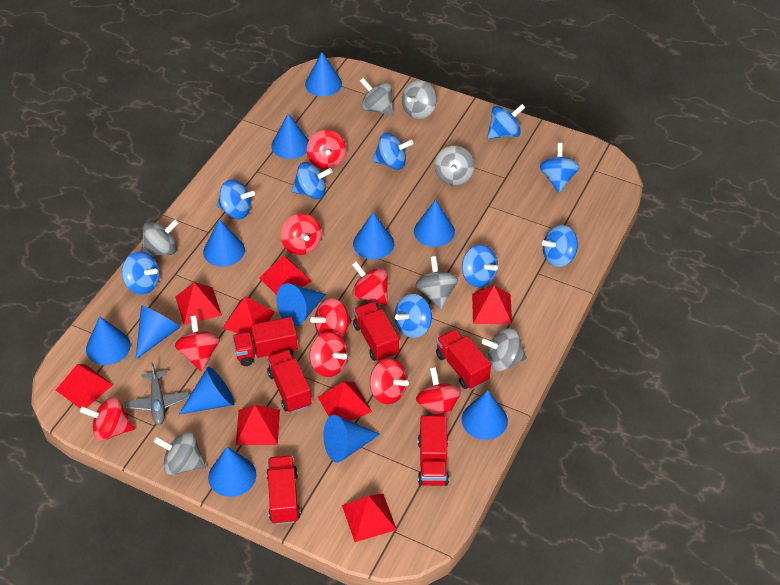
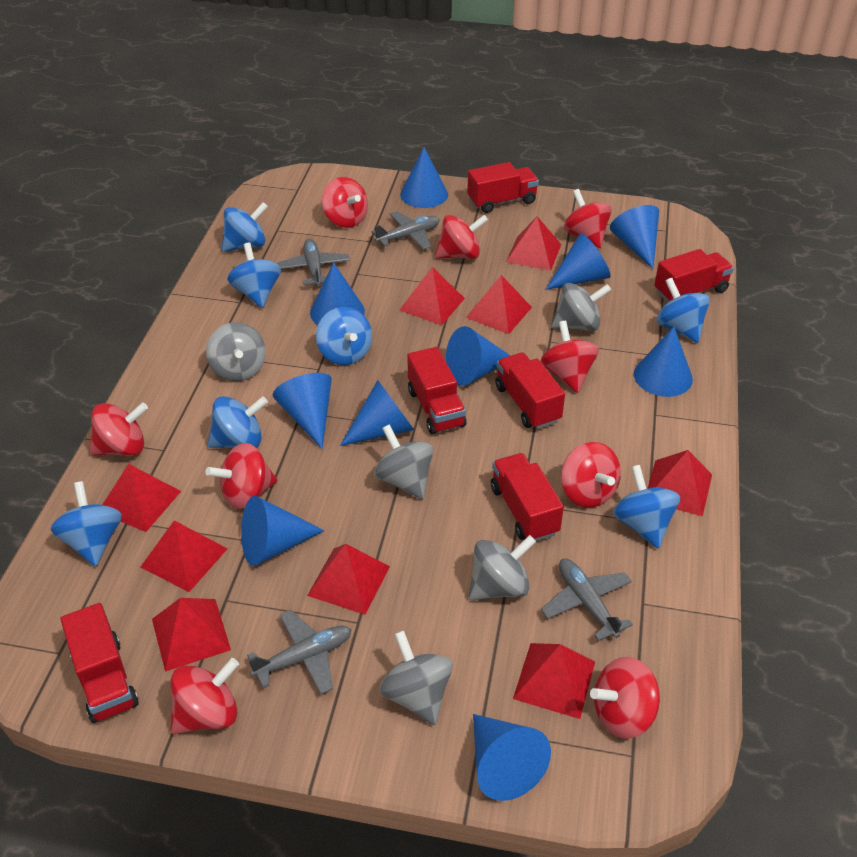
blue cone: [86,316,131,365] [136,305,180,359] [179,367,234,415] [203,219,245,267] [208,447,256,497] [271,114,309,159] [276,283,326,326] [305,52,342,97] [323,415,380,463] [353,212,394,259] [414,200,455,247] [462,390,508,440] = 12 -> [241,496,324,566] [273,373,332,449] [310,262,365,325] [340,380,414,446] [400,147,448,208] [446,326,510,386] [473,714,551,801] [546,233,611,290] [610,205,659,269] [634,327,693,397] = 10
blue spinning top: [122,251,160,295] [217,179,255,219] [291,162,333,199] [372,133,413,170] [395,294,432,338] [462,245,498,287] [487,104,526,139] [539,143,580,193] [542,225,578,267] = 9 -> [51,481,122,567] [208,396,268,448] [222,202,268,252] [227,243,281,308] [316,307,372,365] [613,465,680,548] [656,278,710,343] = 7
grey plane: [125,363,189,425] = 1 -> [247,610,352,694] [277,239,350,287] [372,211,440,250] [541,559,633,641] = 4
grey spinning top: [141,219,179,256] [153,431,206,475] [360,78,393,115] [402,80,437,119] [416,256,458,310] [434,146,474,185] [481,328,527,371] = 7 -> [206,322,266,381] [374,424,433,499] [379,630,453,725] [468,535,536,600] [551,283,611,331] = 5
red pyramid: [56,364,113,409] [175,282,222,325] [223,296,274,338] [236,405,280,445] [259,256,312,295] [318,381,372,421] [342,494,397,542] [472,285,512,324] = 8 -> [102,464,181,532] [141,520,228,592] [152,598,231,672] [307,544,390,615] [400,267,465,325] [466,275,532,334] [506,217,562,271] [513,643,595,719] [647,450,712,516] = 9

